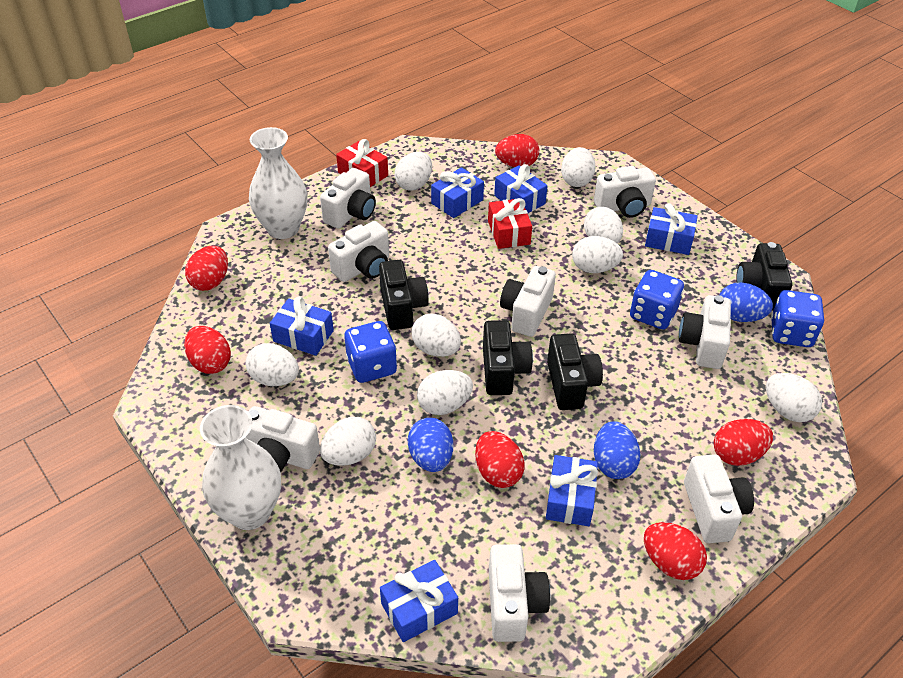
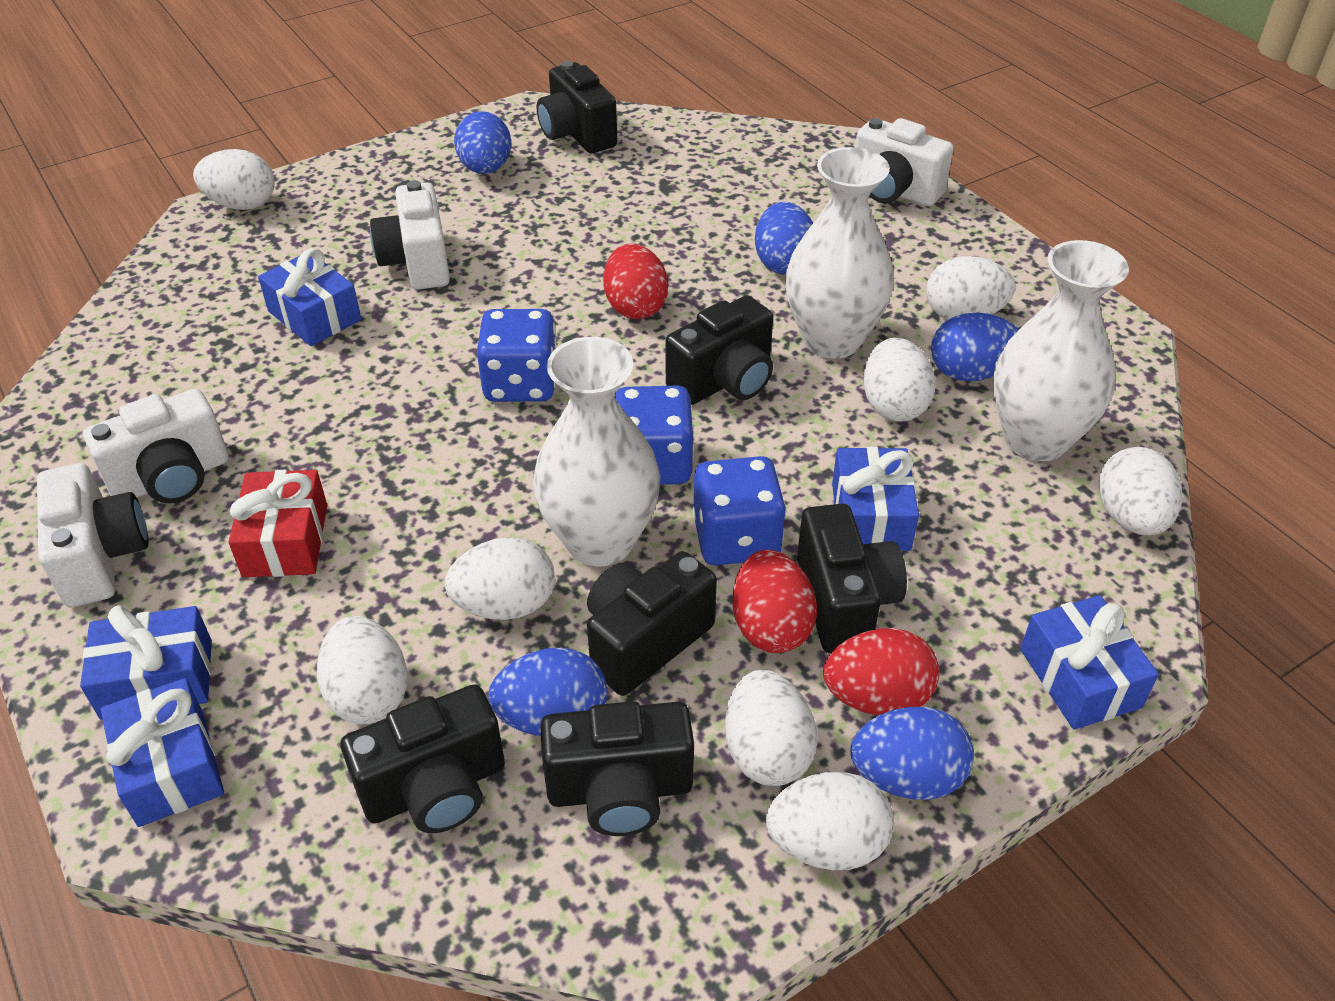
black camera: [379,260,429,330] [483,320,533,395] [547,333,603,410] [736,242,792,311] = 4 -> [341,684,505,833] [537,61,617,153] [540,701,694,836] [587,551,717,696] [666,295,773,405] [797,504,907,653] = 6
blue egg: [408,418,453,472] [594,421,640,479] [720,283,773,322] = 3 -> [454,111,511,174] [488,648,607,736] [755,202,813,275] [851,707,974,800] [931,313,1019,381] = 5
blue gift: [270,296,334,356] [380,560,458,642] [431,167,484,218] [494,164,548,213] [546,455,598,526] [645,203,698,255] = 6 -> [80,605,212,720] [101,678,224,827] [258,248,361,346] [832,447,919,551] [1020,595,1159,729] = 5
red egg: [184,326,231,374] [185,246,228,291] [475,431,525,488] [495,134,539,167] [644,522,707,580] [714,419,773,466] = 6 -> [603,243,668,319] [733,550,817,653] [823,628,940,715] = 3
red gift: [336,139,388,187] [488,198,532,249] = 2 -> [229,470,327,577] = 1
white camera: [245,406,320,472] [320,168,376,229] [328,221,389,282] [489,544,550,642] [500,266,556,337] [594,166,656,218] [679,295,731,369] [684,454,754,543] = 8 -> [37,463,149,607] [83,389,229,503] [370,180,450,290] [855,118,954,206] = 4
white egg: [246,343,299,386] [320,417,376,466] [394,152,432,191] [412,313,461,357] [417,370,473,415] [561,147,596,187] [572,236,623,273] [584,207,623,244] [766,373,822,422] = 9 -> [193,149,275,210] [317,616,408,724] [445,537,555,620] [725,670,817,786] [766,772,894,870] [863,338,936,422] [926,256,1015,320] [1098,447,1182,535] = 8
white vase: [200,405,281,530] [249,127,307,239] = 2 -> [533,337,661,566] [785,147,894,359] [993,240,1129,462] = 3

